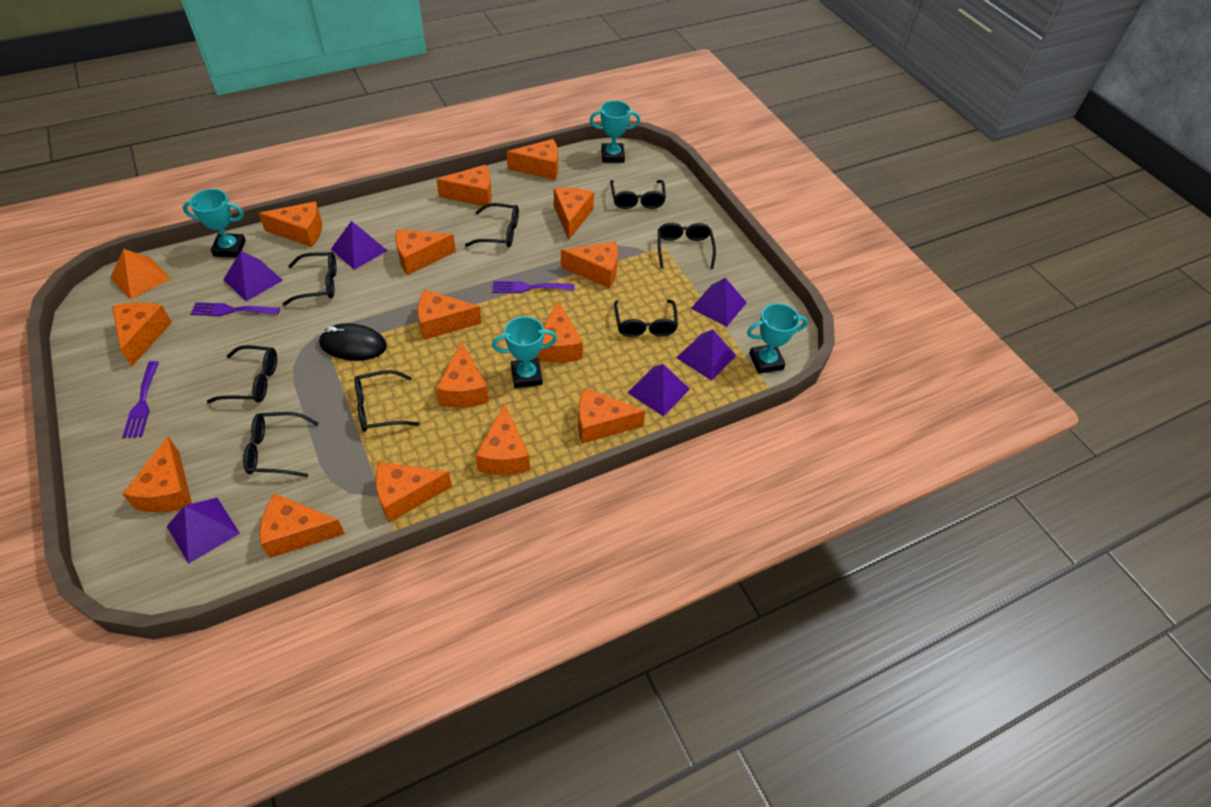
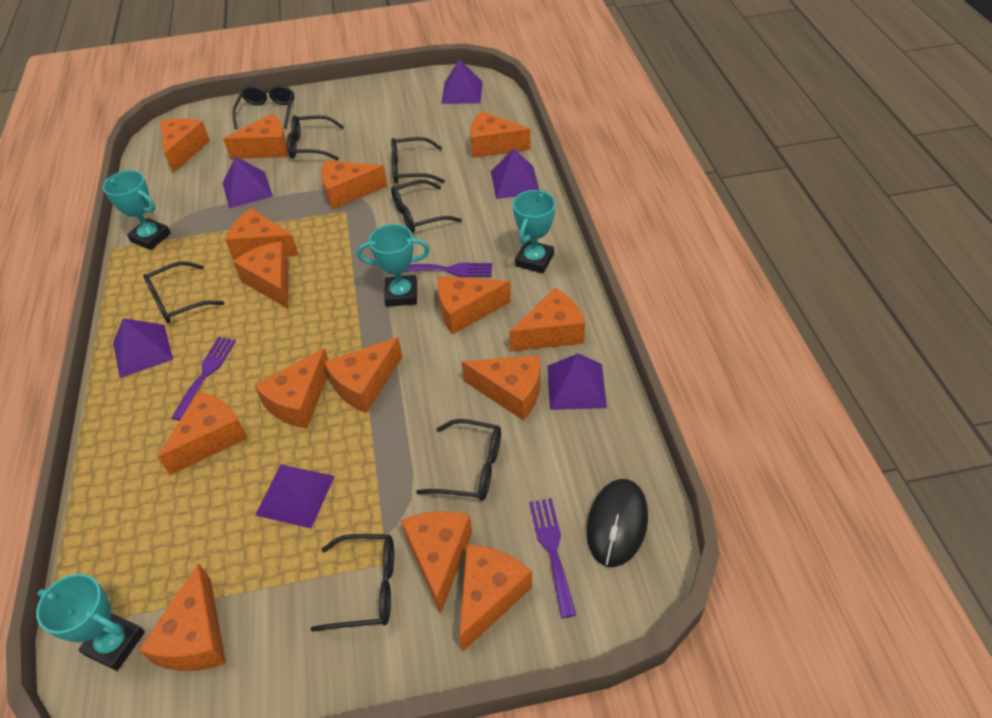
black glasses: [207,345,277,403] [243,412,319,477] [283,252,336,306] [354,370,420,432] [465,203,519,248] [610,180,666,209] [614,300,678,337] [658,223,716,269] = 8 -> [143,261,224,323] [232,85,294,129] [287,115,344,160] [311,534,394,632] [391,137,445,183] [391,179,462,233] [416,419,501,501] = 7
orange pyramid: [110,249,171,299] = 1 -> none = 0

